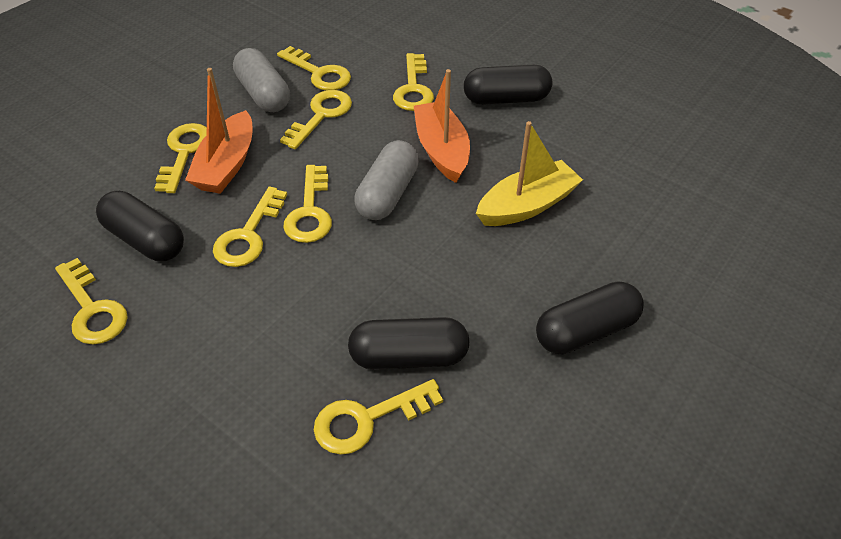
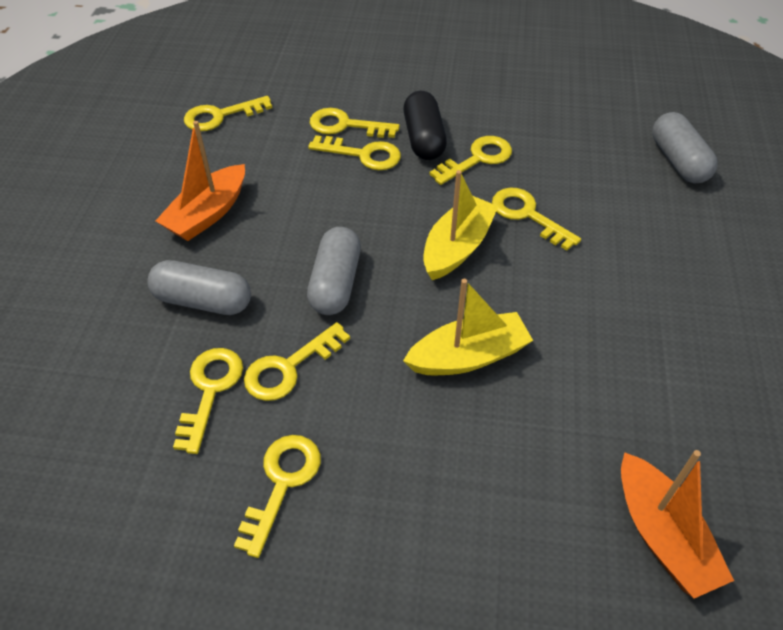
black capsule: [96,191,184,261] [348,317,470,369] [464,65,552,105] [536,281,644,355] = 4 -> [403,91,447,160] = 1
grey capsule: [233,48,290,112] [354,140,419,220] = 2 -> [147,260,251,315] [307,227,361,315] [652,112,718,183] = 3
yellow boat: [476,121,583,226] = 1 -> [403,279,533,375] [423,170,498,280] = 2

